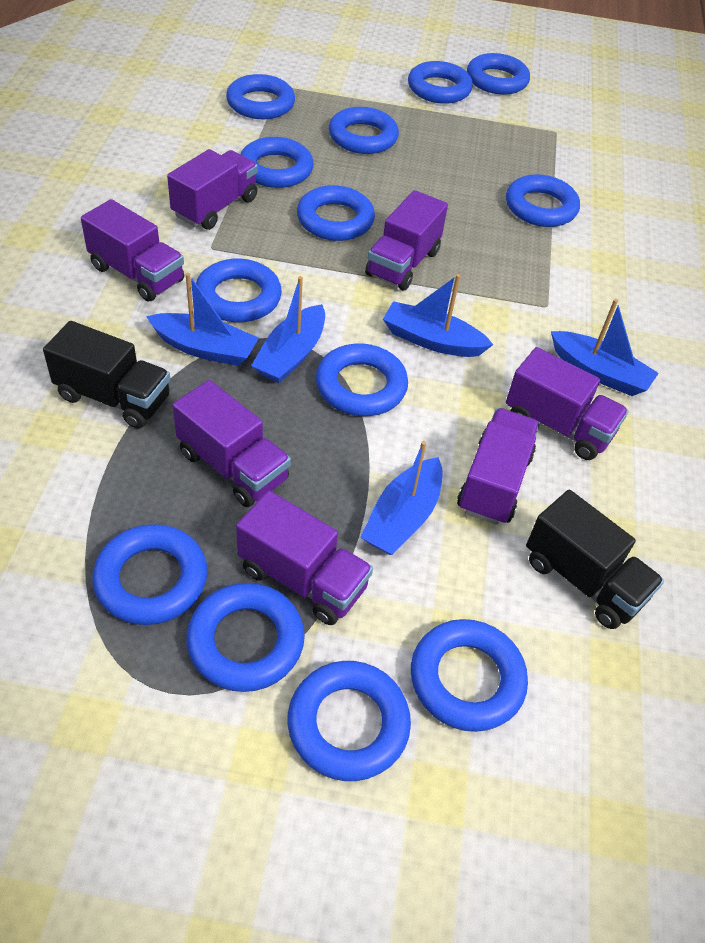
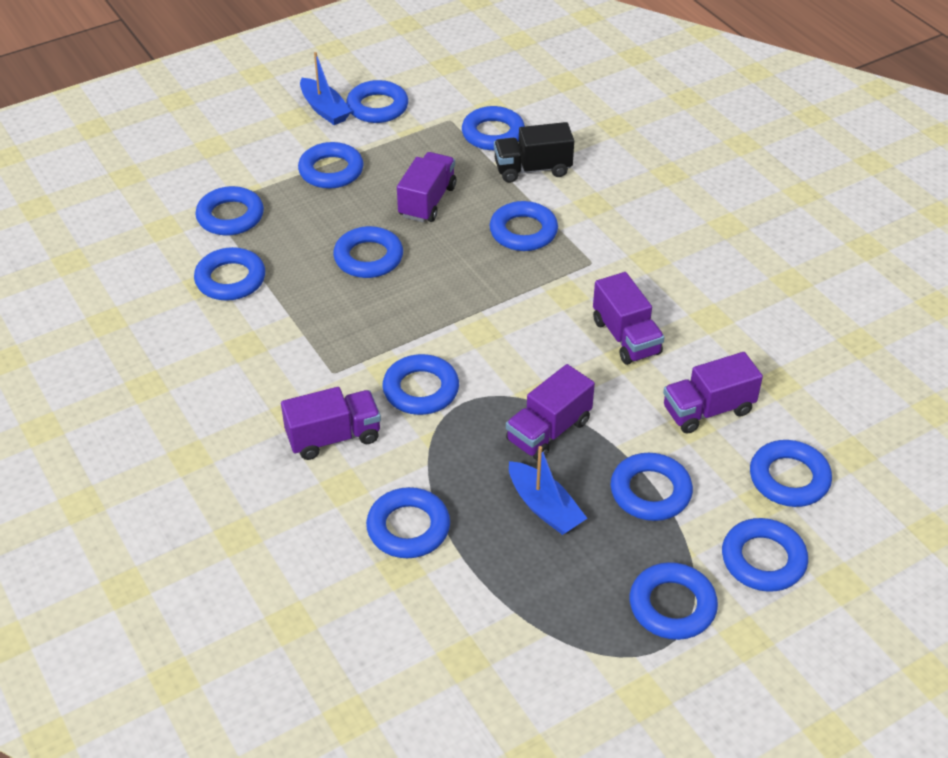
black truck: [43,321,170,429] [526,490,664,629] = 2 -> [494,122,574,183] = 1
blue boat: [146,273,259,366] [251,276,325,383] [360,441,443,555] [383,274,493,357] [551,299,659,396] = 5 -> [300,52,352,125] [509,446,588,535] = 2
purple truck: [81,199,184,301] [167,149,258,230] [172,380,291,507] [236,491,373,625] [365,190,448,290] [457,408,540,525] [506,347,629,460] = 7 -> [281,387,381,460] [397,152,456,222] [506,364,595,461] [593,272,665,365] [663,352,763,434] = 5

